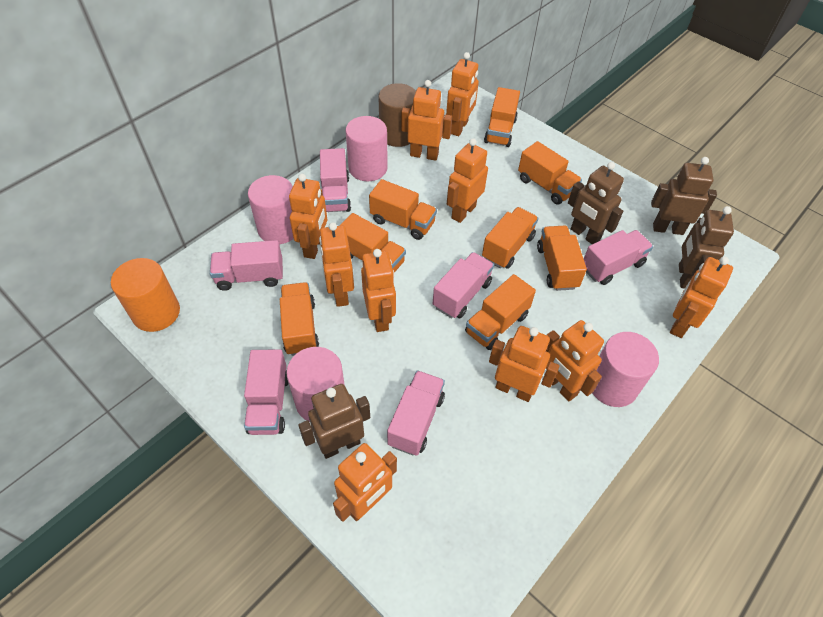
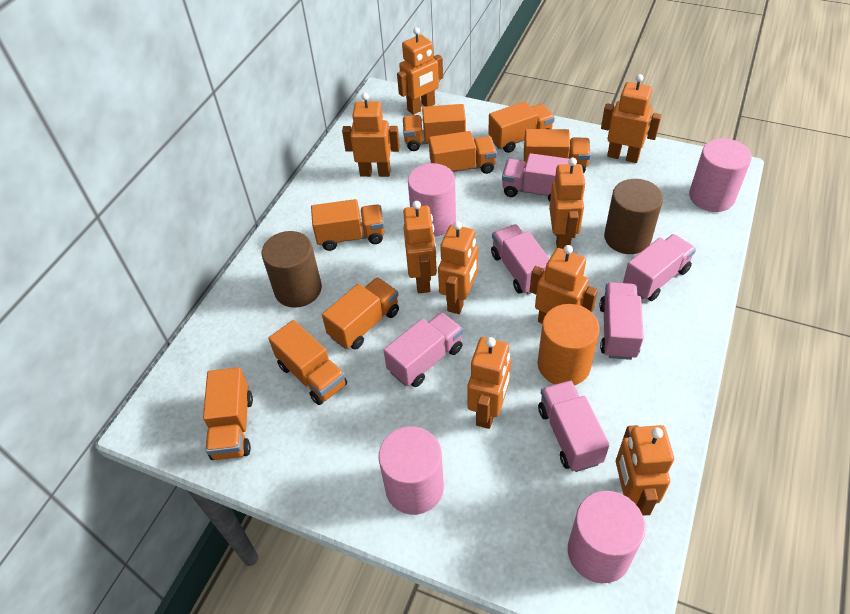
brown cylinder: [378,83,416,147] = 1 -> [261,231,322,308] [604,179,663,254] = 2
brown robot: [298,384,370,459] [568,162,624,244] [651,157,717,235] [679,206,734,289] = 4 -> none = 0
orange robot: [289,174,327,259] [319,222,354,307] [333,443,397,522] [361,249,396,332] [401,80,452,161] [446,52,479,136] [447,138,488,223] [489,326,560,402] [546,320,604,401] [670,257,733,338] = 10 -> [342,93,400,177] [397,27,443,115] [403,201,437,293] [438,221,478,314] [468,337,511,429] [530,245,598,323] [549,158,586,249] [601,74,662,163] [616,425,674,516] = 9

